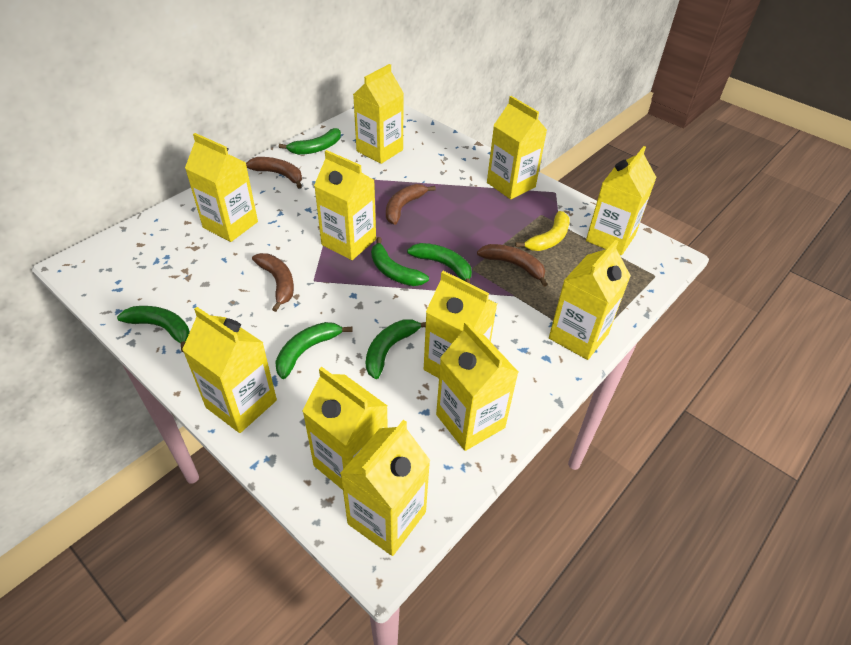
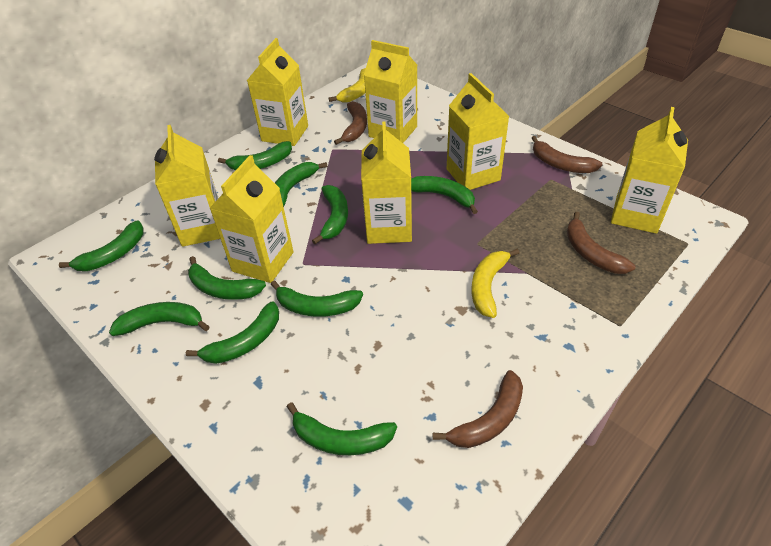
green banana: [117,306,190,353] [275,322,353,379] [279,128,341,155] [366,319,426,379] [371,237,429,286] [407,243,472,284] = 6 -> [59,220,144,271] [109,302,210,336] [186,301,279,364] [188,256,266,300] [218,141,292,171] [271,281,363,317] [275,162,328,207] [287,402,397,455] [312,185,348,244] [411,176,478,214] = 10
yellow banana: [515,211,570,251] = 1 -> [329,68,366,102] [471,249,519,318] = 2
yellow carton: [182,307,277,433] [185,133,258,242] [302,367,388,490] [314,150,376,260] [340,420,430,556] [353,64,404,164] [424,271,497,378] [436,321,518,451] [487,96,547,199] [549,240,631,360] [586,146,657,255] = 11 -> [154,125,220,247] [210,155,293,283] [247,38,308,146] [361,122,412,244] [364,40,417,143] [447,73,509,190] [611,107,688,234] = 7

